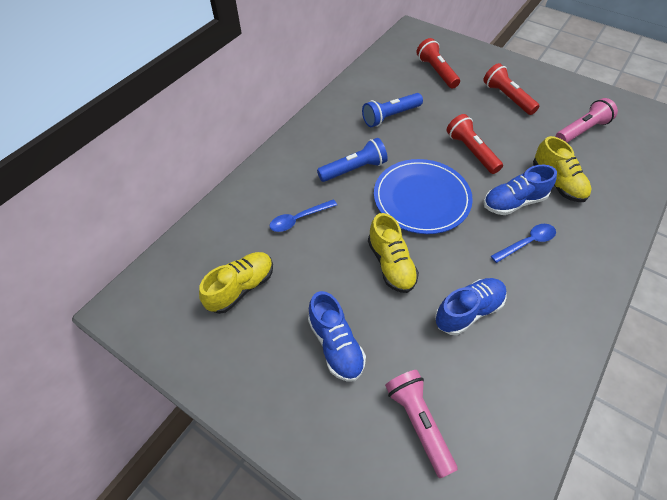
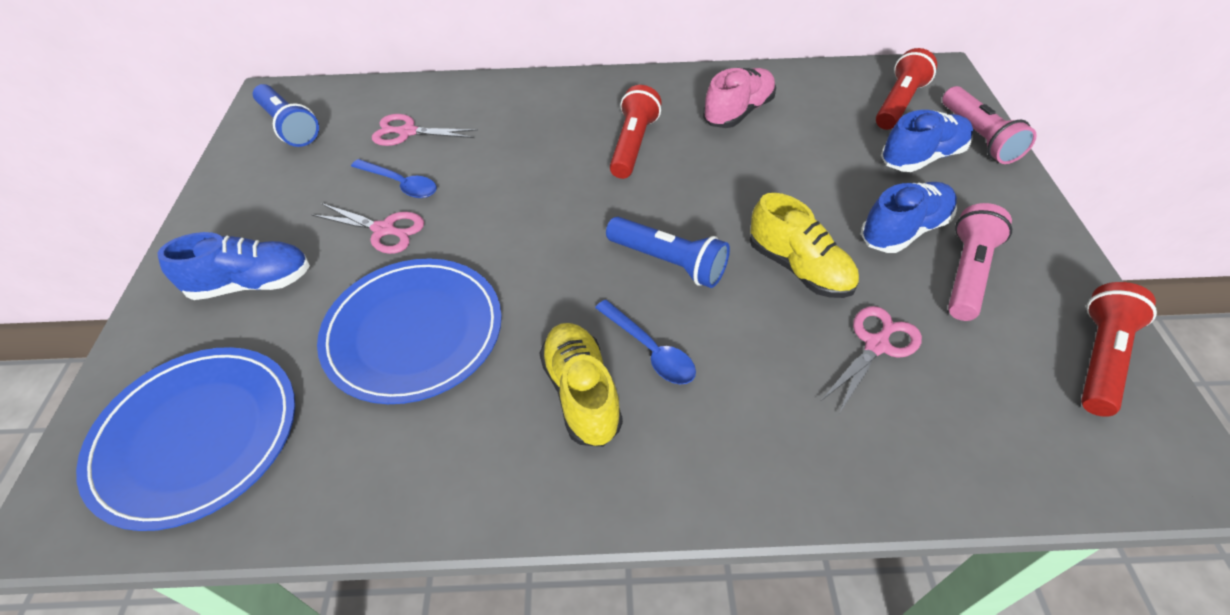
blue plate: [374,159,473,234] = 1 -> [76,347,295,531] [317,259,502,404] = 2
pink scissors: none = 0 -> [311,203,424,254] [372,114,478,146] [821,306,922,412] = 3
pink shoe: none = 0 -> [703,68,776,128] = 1
yellow shoe: [199,252,273,314] [368,213,419,293] [533,136,592,202] = 3 -> [539,323,623,447] [750,193,859,298] = 2

